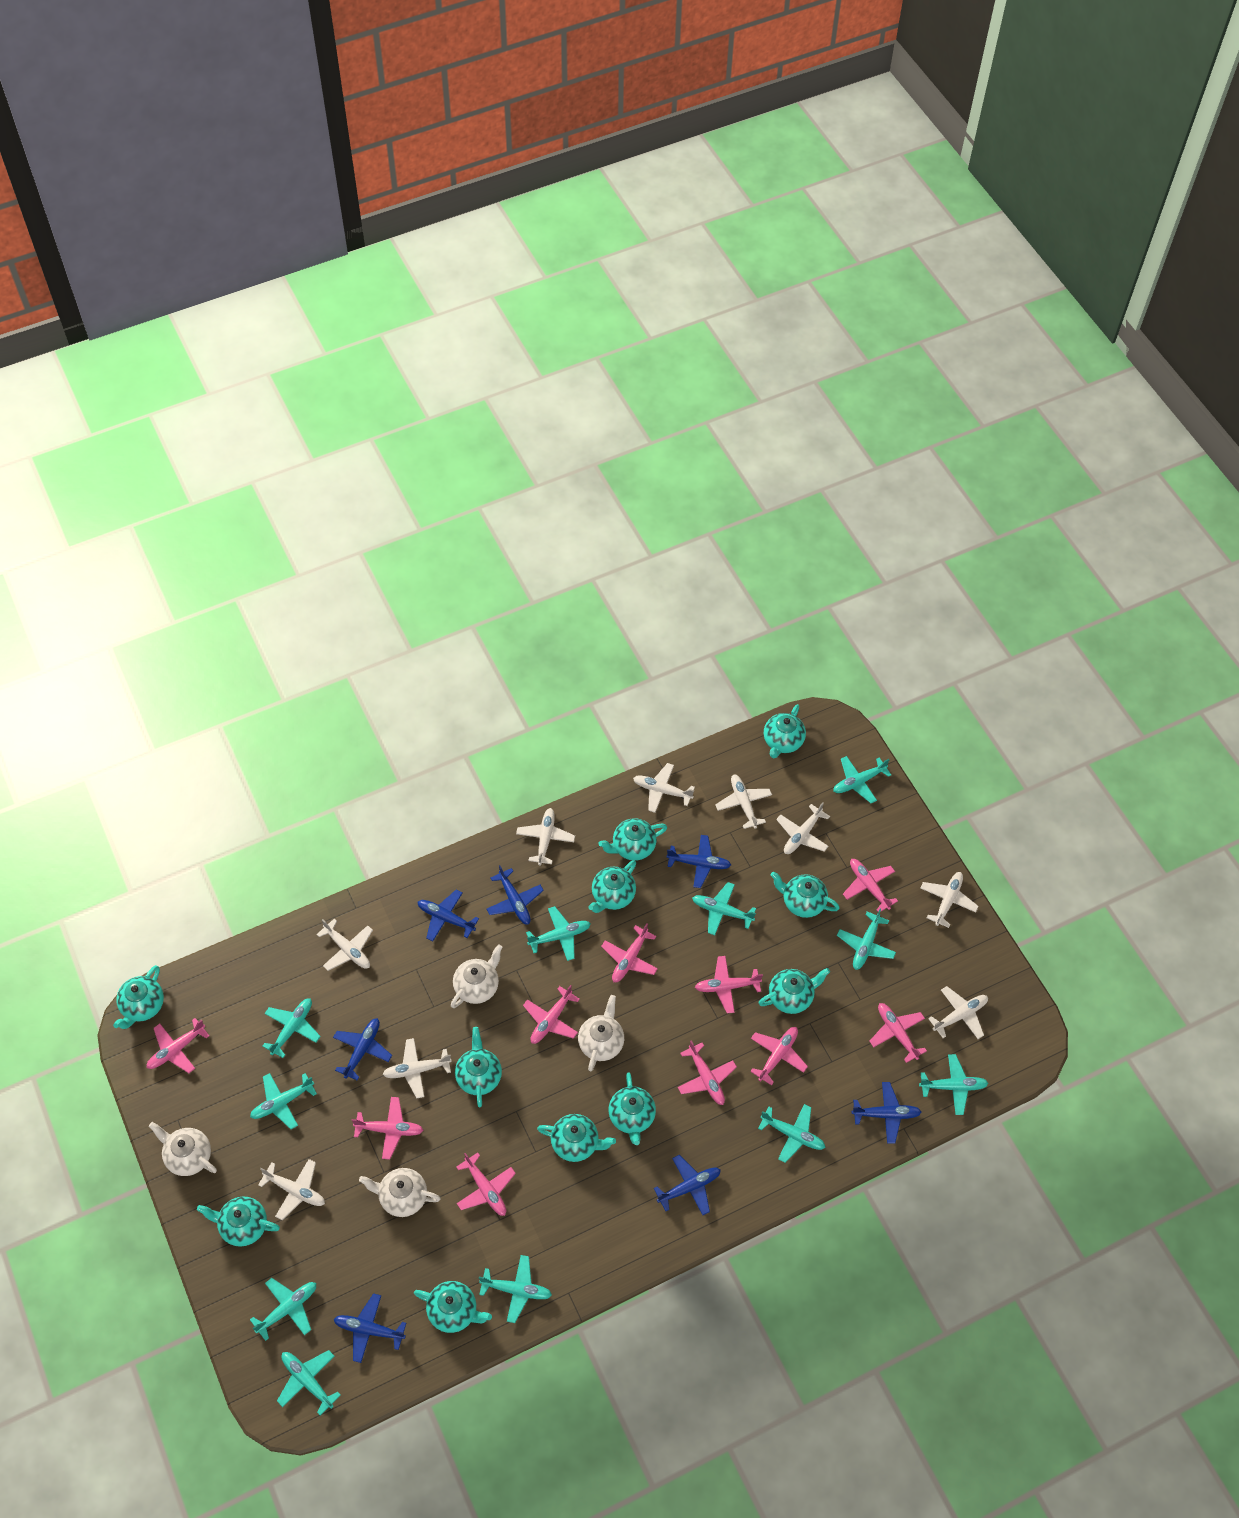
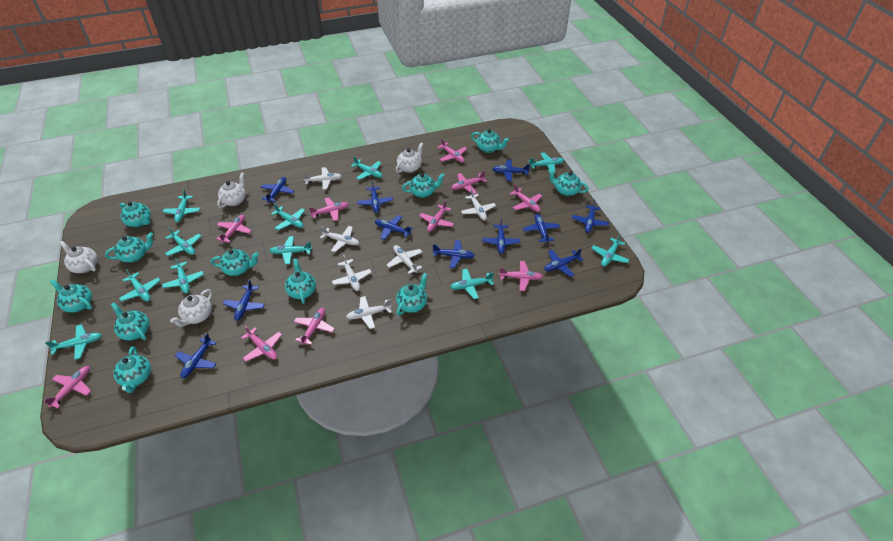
blue plane: [333,1018,392,1080] [334,1293,406,1363] [418,890,479,941] [487,865,544,925] [654,1155,721,1215] [667,835,731,888] [851,1082,921,1144] = 7 -> [175,333,217,378] [223,279,265,321] [261,177,294,202] [357,181,393,213] [375,215,413,240] [433,240,475,268] [482,218,520,254] [492,160,530,181] [523,214,560,243] [544,249,583,277] [572,200,609,233] = 11
white plane: [258,1159,325,1220] [316,919,373,971] [383,1038,452,1098] [516,808,575,865] [633,763,695,813] [715,774,772,829] [776,802,830,854] [920,872,979,928] [928,986,988,1039] = 9 -> [303,167,342,190] [320,226,359,252] [332,255,372,291] [346,296,392,329] [387,245,422,274] [461,189,496,220] = 6

